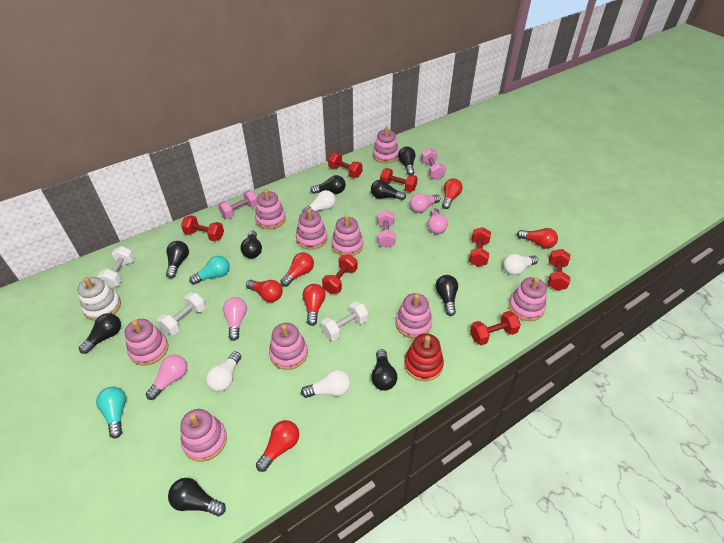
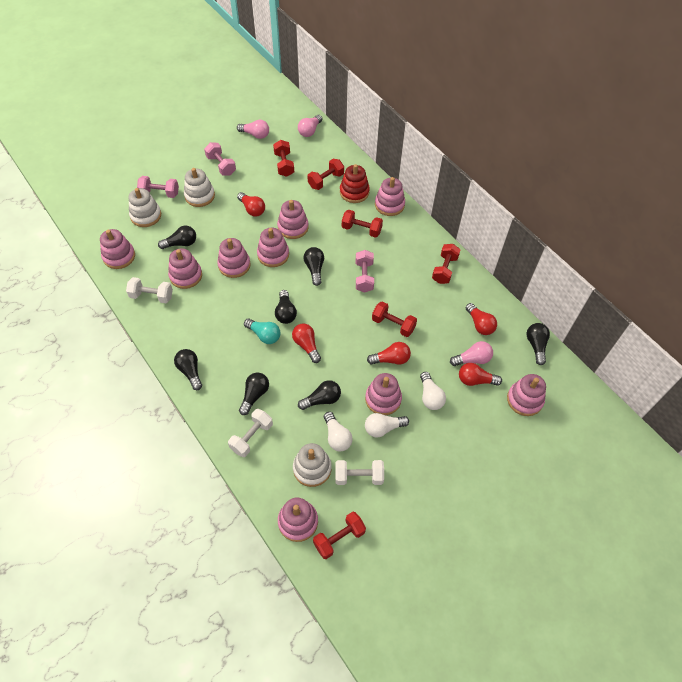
black light bulb: [79,313,121,354] [166,241,189,278] [168,478,226,517] [241,230,262,258] [310,175,346,194] [371,180,406,200] [371,349,397,391] [398,146,415,175] [436,275,458,316] = 9 -> [158,226,196,249] [174,349,202,390] [239,372,269,415] [275,290,297,324] [298,380,341,410] [303,247,324,286] [527,323,550,365] = 7
pink light bulb: [146,355,187,400] [223,297,247,341] [410,193,440,213] [428,208,448,234] = 4 -> [237,120,269,139] [298,115,322,137] [450,341,493,366] = 3
red dumbbell: [181,216,224,242] [322,254,358,294] [328,153,362,178] [380,168,418,192] [469,227,491,267] [470,311,521,345] [548,249,570,291] = 7 -> [273,140,294,177] [308,159,344,190] [313,512,366,559] [342,210,383,238] [372,301,417,337] [432,244,460,284] = 6
red light bulb: [246,280,283,302] [256,420,299,472] [280,252,314,287] [303,284,325,326] [442,178,463,209] [517,228,558,249] = 6 -> [237,192,265,217] [292,323,321,363] [367,342,411,365] [459,363,502,386] [466,303,497,335] = 5
turquoise light bulb: [96,387,126,438] [189,256,230,285] = 2 -> [244,318,280,344] = 1
white light bulb: [206,351,241,392] [301,369,351,398] [302,190,336,213] [503,254,538,275] = 4 -> [324,412,352,451] [365,413,409,438] [420,372,446,410] = 3
white stacking toy: [77,277,121,321] = 1 -> [129,188,161,227] [184,168,215,207] [293,443,332,487] = 3

